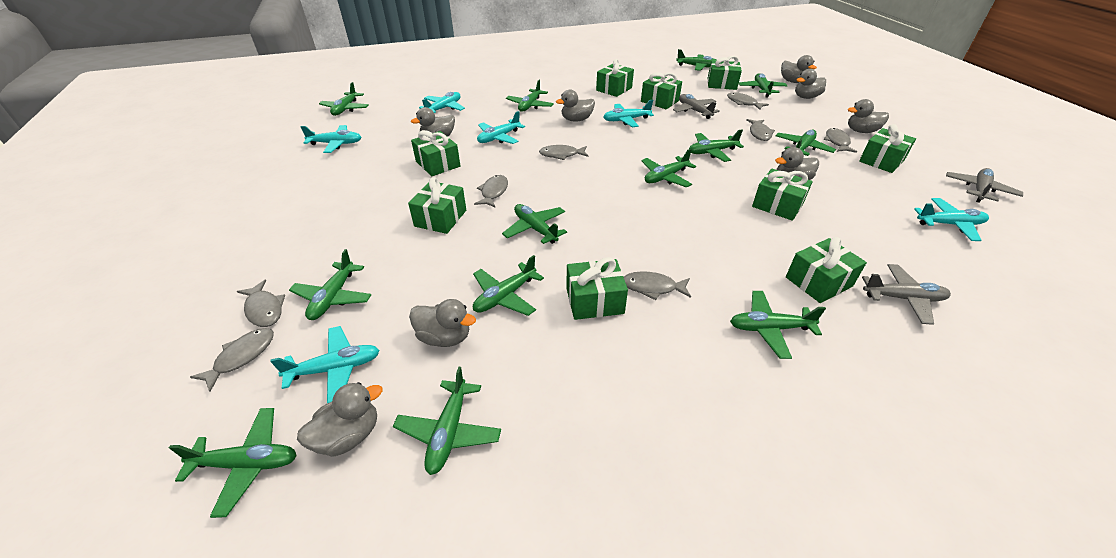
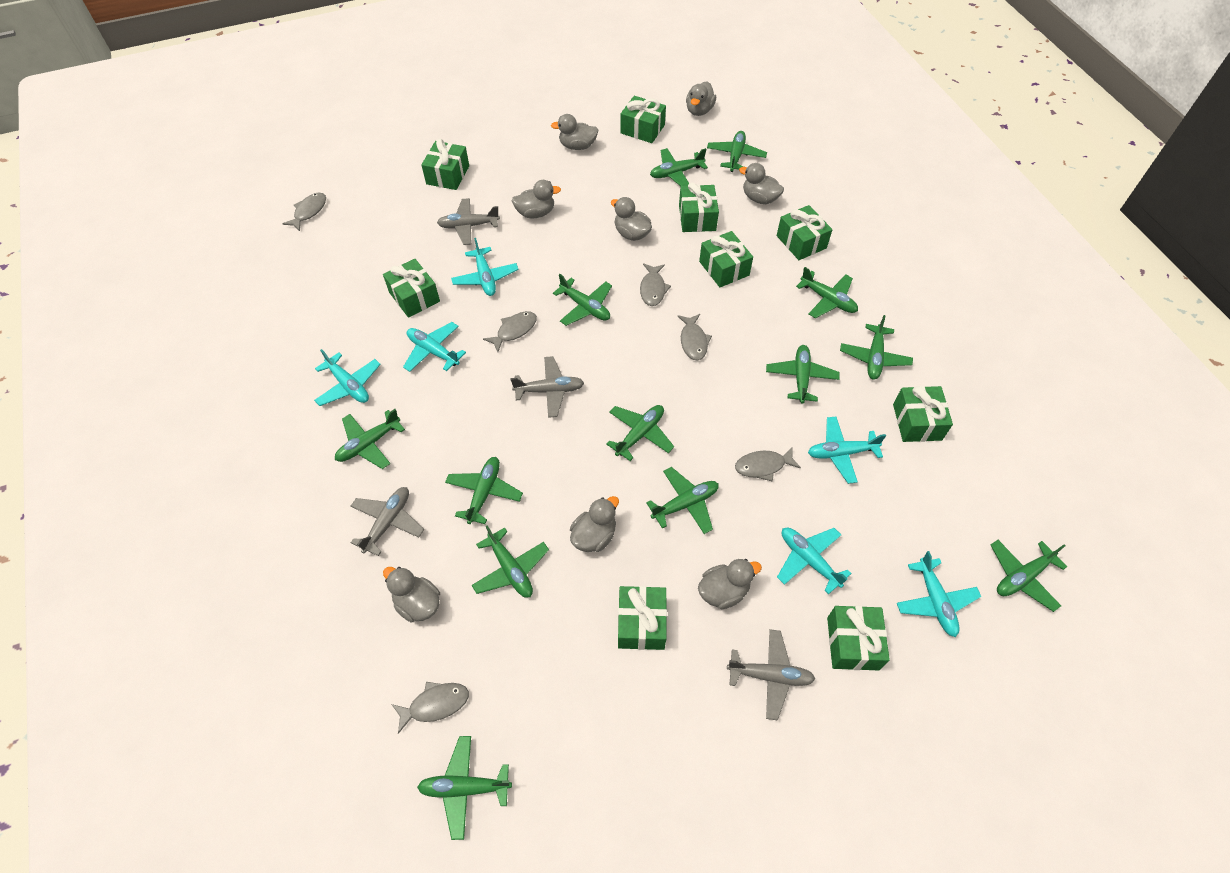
grey fish: [190,328,274,392] [237,280,285,327] [474,175,508,208] [539,145,588,160] [624,271,691,300] [727,93,769,110] [746,119,775,141] [824,128,857,153] = 8 -> [282,193,326,231] [392,682,469,734] [483,311,537,352] [640,263,671,306] [678,314,712,360] [735,446,801,482] = 6
grey plane: [673,94,720,119] [862,264,951,325] [946,168,1023,203] = 3 -> [351,487,424,556] [437,198,500,245] [511,356,584,418] [727,629,815,721] = 4

